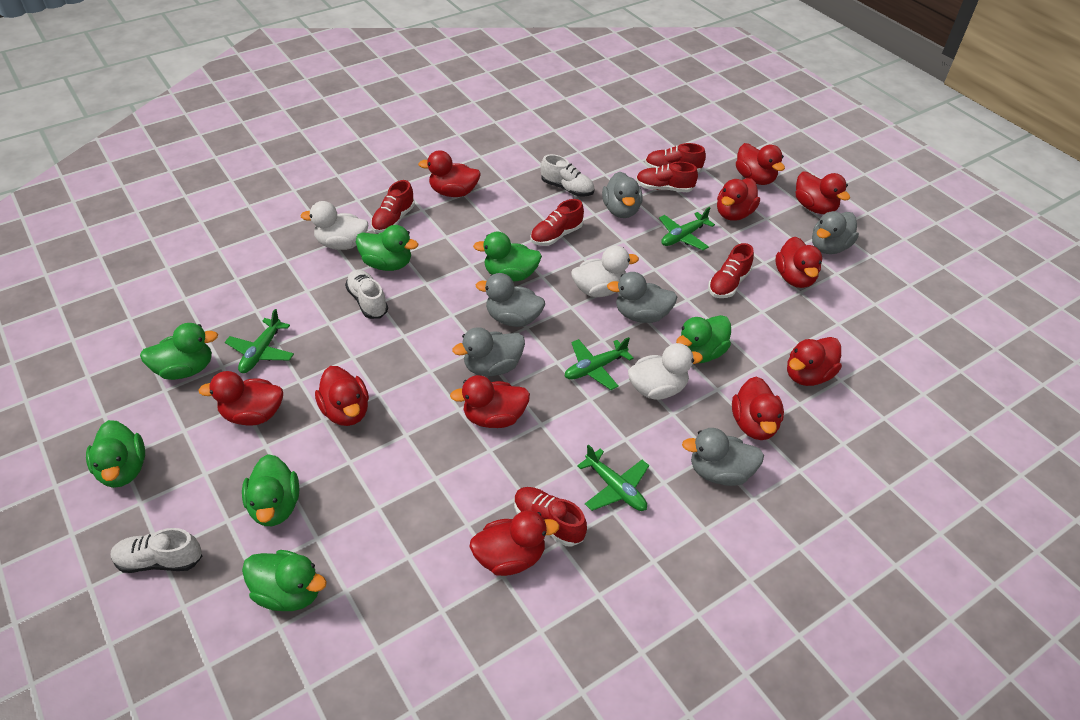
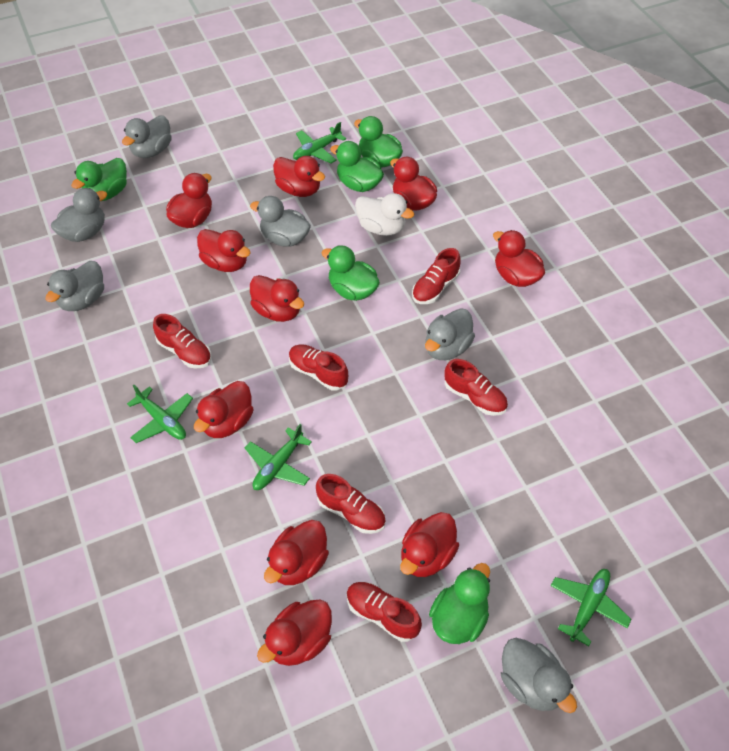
green duck: [86,420,145,488] [140,323,218,380] [242,454,299,526] [242,550,327,611] [356,225,418,271] [473,232,542,281] [676,315,731,363] = 7 -> [71,158,127,201] [322,245,380,301] [330,141,384,192] [354,116,403,168] [429,563,490,644] = 5
red duck: [198,371,283,426] [315,366,369,426] [418,150,481,197] [450,375,530,428] [469,510,559,576] [717,178,760,221] [732,377,784,440] [736,143,785,185] [776,237,822,288] [787,337,842,386] [796,172,850,214] = 11 -> [166,173,212,228] [194,381,254,438] [197,229,251,272] [250,275,304,322] [257,599,332,666] [264,520,329,585] [273,156,325,197] [390,157,437,210] [400,512,459,577] [493,230,545,287] = 10
white duck: [300,201,368,250] [571,246,639,297] [628,343,703,400] = 3 -> [355,193,414,236] = 1
white shoe: [111,528,202,573] [345,269,388,319] [541,154,595,197] = 3 -> none = 0

